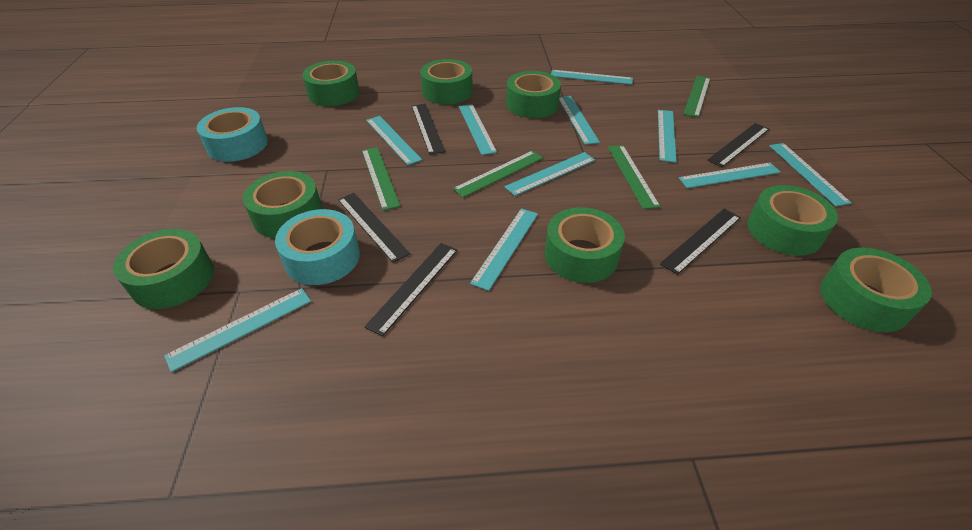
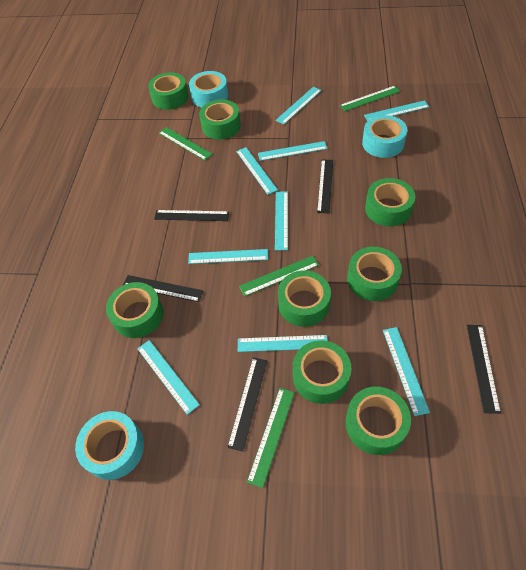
turquoise ruler: [164,288,311,372] [366,116,422,165] [459,104,497,155] [470,208,538,291] [504,152,595,196] [551,70,633,85] [559,96,600,145] [658,110,677,163] [679,163,781,188] [769,143,851,206] = 10 -> [137,340,200,415] [188,249,268,264] [236,147,278,195] [238,335,328,352] [258,141,328,161] [275,87,322,124] [275,191,288,250] [364,100,430,121] [383,327,430,416] = 9
turquoise tape: [197,107,268,162] [275,209,360,285] = 2 -> [75,411,144,480] [189,71,228,108] [362,115,407,158] = 3

